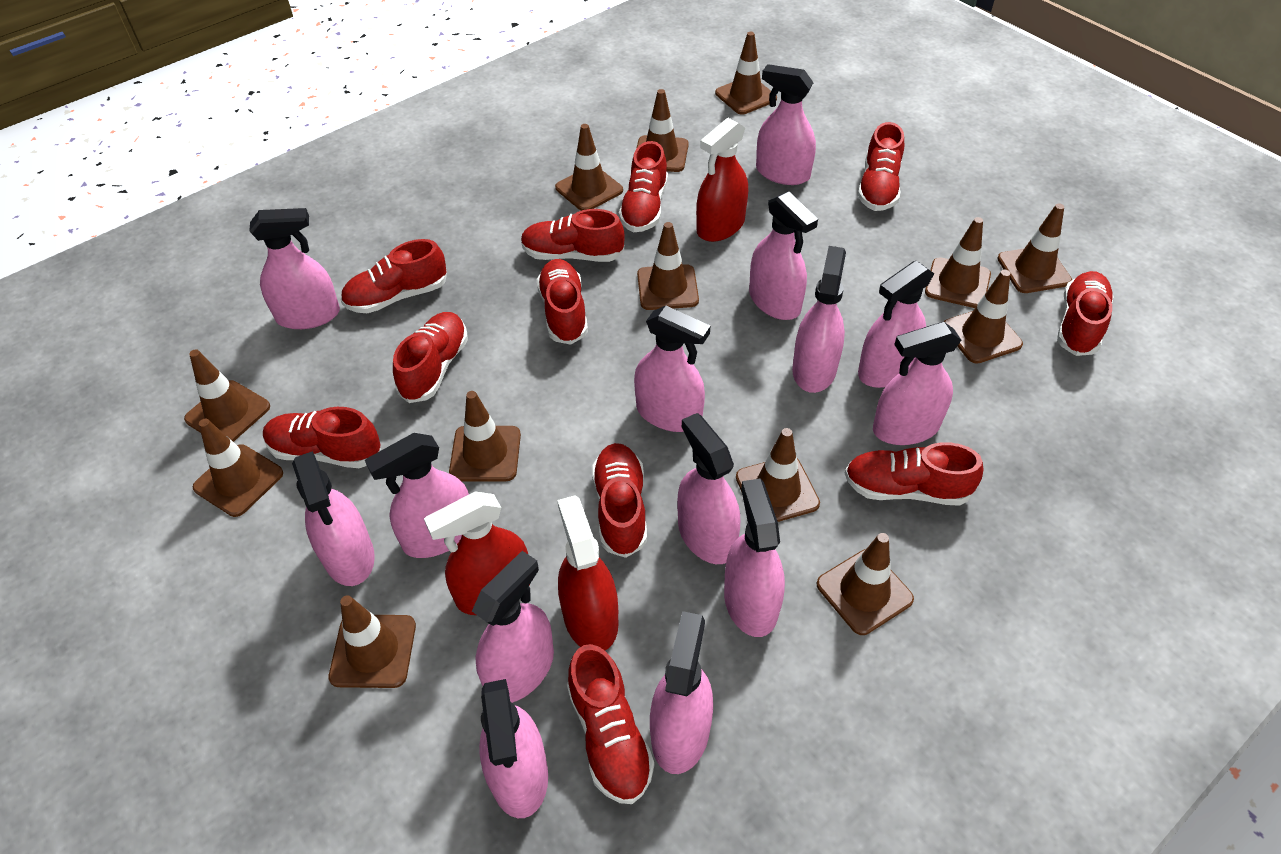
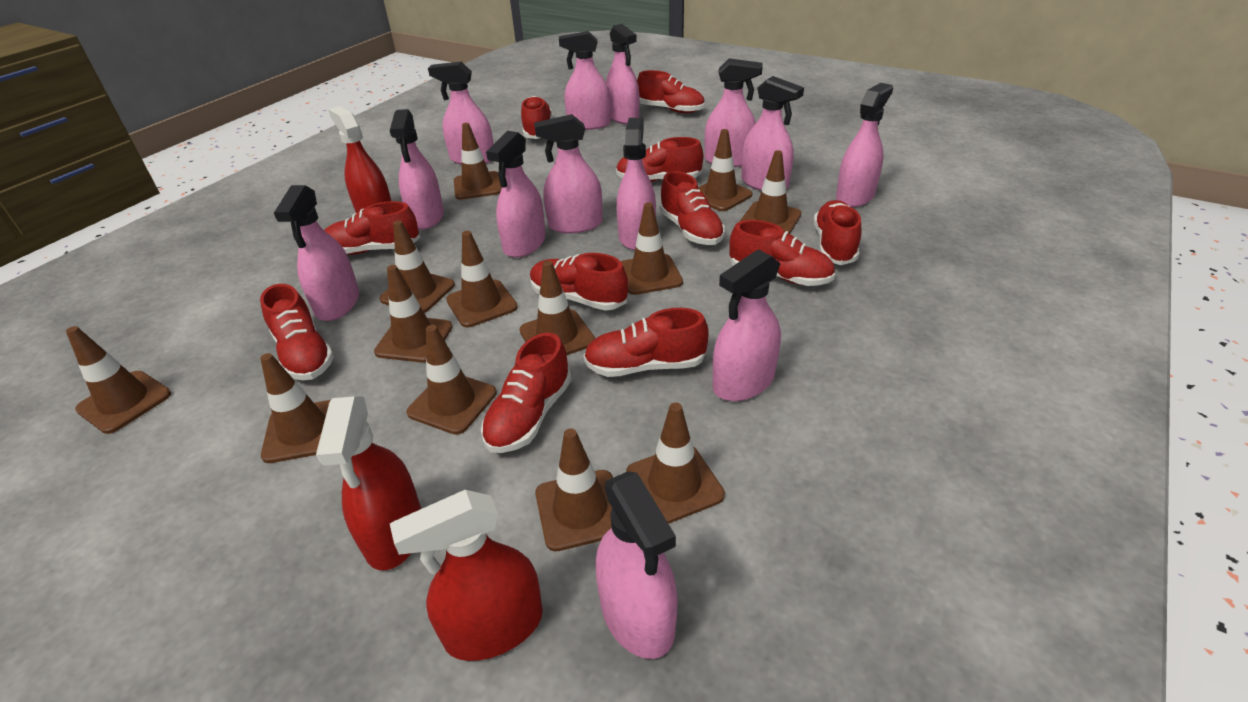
pink spray bottle: [249,208,340,329] [292,451,375,586] [365,433,469,558] [472,551,554,703] [479,679,548,818] [634,306,710,432] [650,611,713,774] [677,413,740,564] [724,479,785,637] [749,192,818,320] [756,64,816,185] [792,246,846,393] [858,261,934,388] [873,322,961,445] = 14 -> [274,185,359,321] [390,109,444,229] [428,62,493,165] [486,131,546,258] [534,114,603,234] [559,31,611,130] [596,472,678,659] [606,24,640,124] [617,118,656,250] [705,58,763,167] [713,249,781,401] [741,76,804,191] [836,83,893,207] = 13

